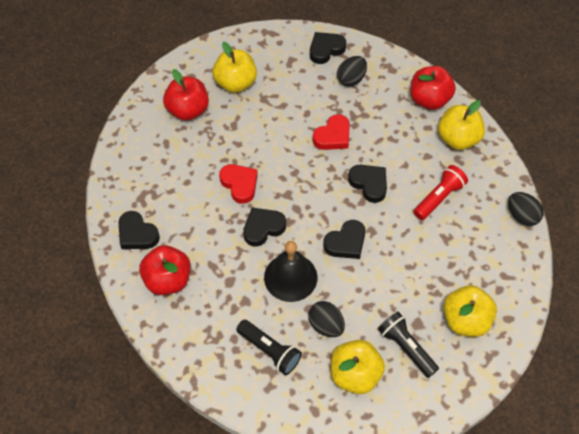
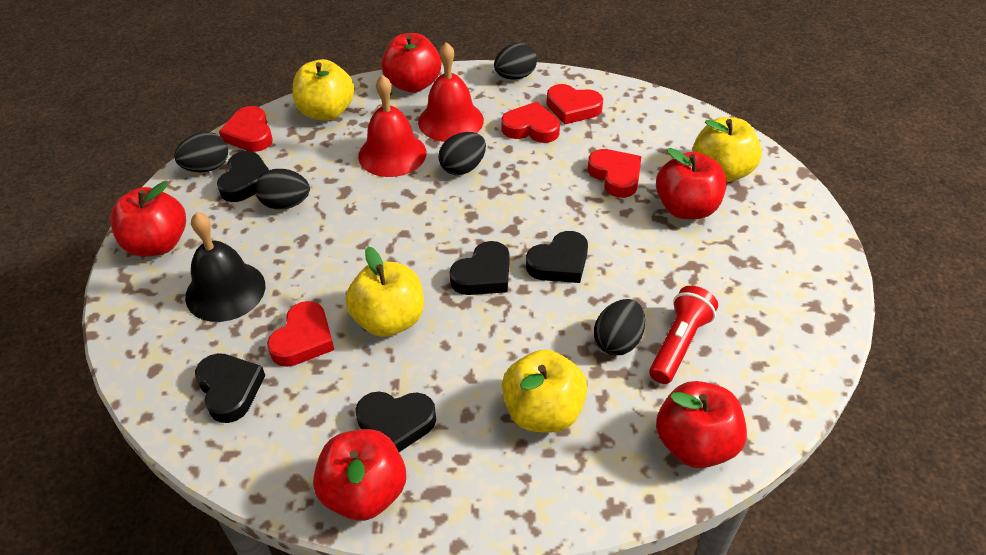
black egg: [308,301,345,337] [337,56,367,87] [508,192,544,226] = 3 -> [174,132,228,172] [255,169,310,209] [439,132,486,175] [494,43,537,80] [594,299,645,356] = 5
black flashlight: [236,320,302,375] [378,312,439,378] = 2 -> none = 0
red apple: [139,245,191,295] [163,69,209,121] [410,66,456,110] = 3 -> [110,181,186,257] [313,429,406,521] [381,33,441,93] [656,148,727,219] [656,381,747,468] = 5
red bell: none = 0 -> [358,75,426,177] [418,42,484,142] = 2
red heart: [219,164,258,204] [313,114,350,150] = 2 -> [219,106,273,152] [267,301,334,367] [501,102,560,143] [547,84,603,124] [588,149,641,198] = 5

